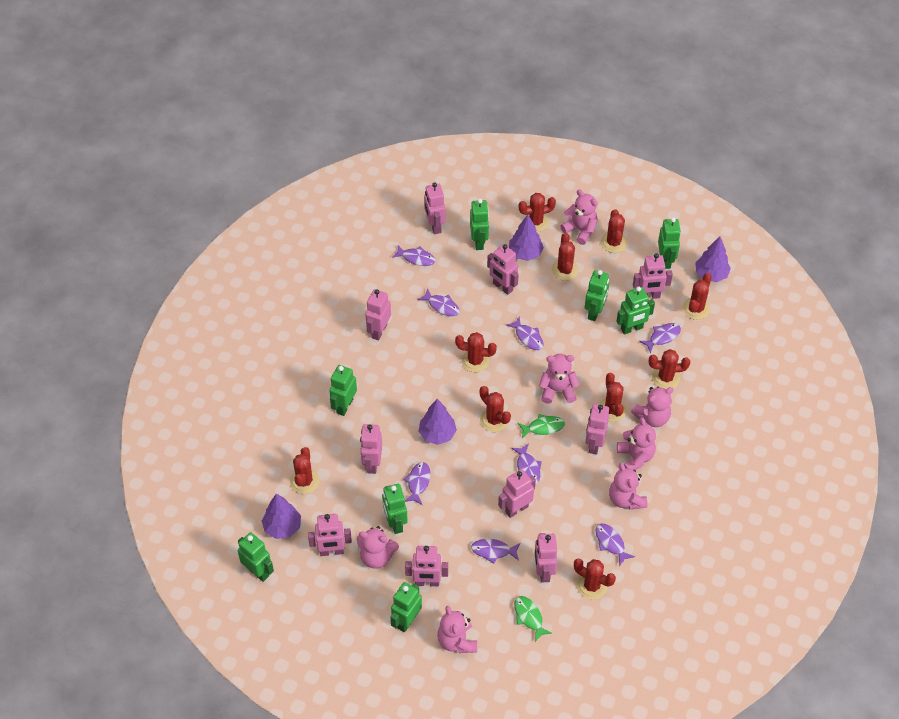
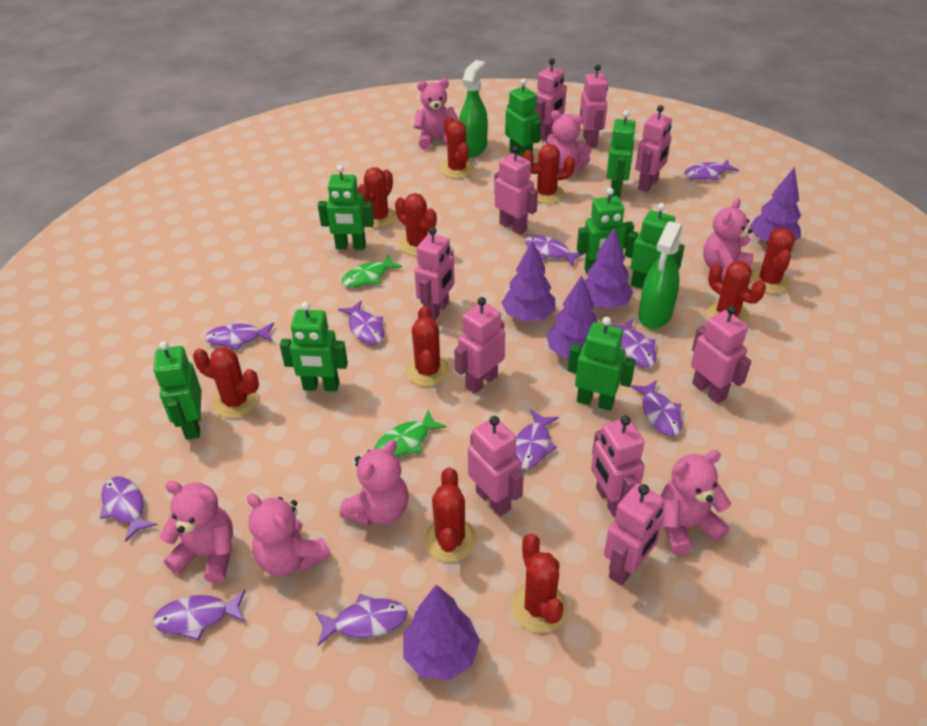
green spray bottle: none = 0 -> [459,60,488,158] [638,221,682,329] = 2
purple fish: [392,245,436,266] [404,462,431,505] [418,288,460,316] [471,539,521,564] [506,316,544,350] [511,444,542,484] [595,523,635,566] [639,323,681,353] = 8 -> [100,476,157,542] [153,590,246,641] [205,322,274,350] [316,594,408,646] [338,301,384,345] [515,409,559,469] [525,235,585,267] [609,319,657,368] [630,380,682,436] [685,159,739,180] = 10
purple tree: [262,494,301,539] [419,399,457,445] [509,215,544,261] [695,236,731,282] = 4 -> [403,584,480,680] [501,239,556,322] [546,275,598,358] [584,227,634,309] [750,167,801,244] = 5

